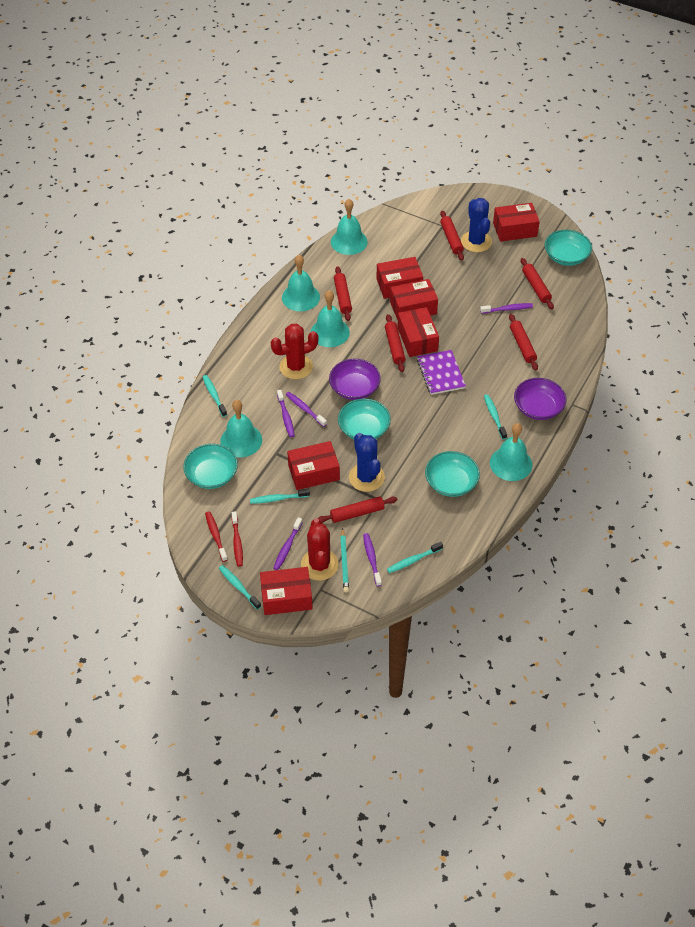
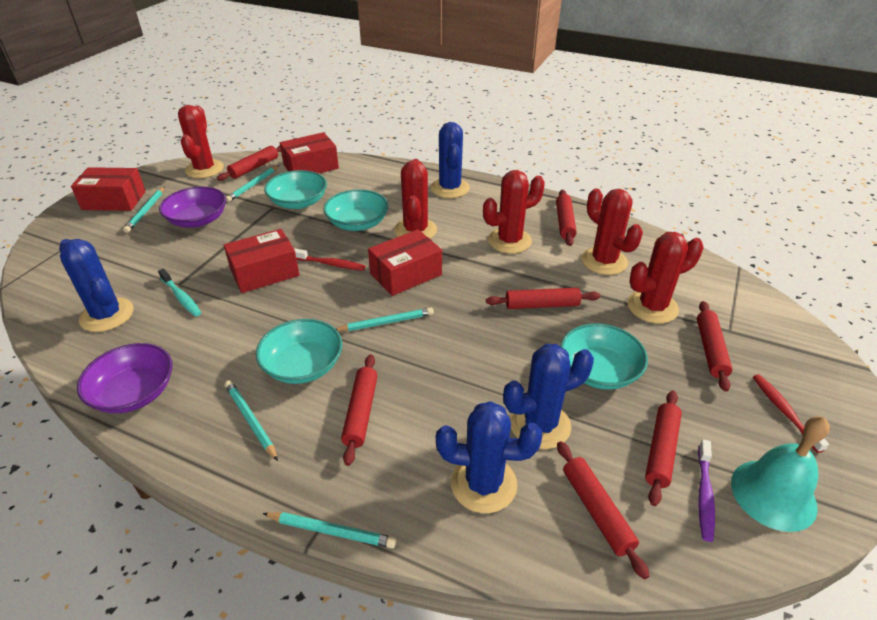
blue cactus: [349,433,385,492] [461,198,492,252] = 2 -> [59,239,134,332] [431,122,470,198] [436,401,542,513] [503,344,594,449] = 4
purple notebook: [417,350,466,395] = 1 -> none = 0
purple toothbrush: [273,517,303,570] [277,390,295,437] [286,392,327,427] [363,533,382,586] [480,303,533,314] = 5 -> [698,439,715,542] = 1
red box: [260,567,313,615] [287,441,340,490] [376,257,423,299] [390,279,438,320] [397,307,439,357] [493,203,540,242] = 6 -> [71,167,146,211] [224,229,299,293] [280,132,339,174] [368,229,442,296] = 4
red cactus: [271,324,319,379] [301,518,339,581] = 2 -> [178,105,224,178] [394,159,437,239] [483,170,545,254] [581,188,643,275] [627,232,703,324] = 5
red rolling pin: [318,496,398,523] [334,266,352,321] [385,314,405,372] [440,211,464,260] [509,314,538,370] [521,258,554,309] = 6 -> [217,145,281,181] [341,355,378,466] [486,288,600,309] [556,190,577,246] [557,441,649,580] [645,390,682,506] [697,301,732,392] = 7
turquoise bell: [220,400,262,457] [282,255,320,311] [311,290,350,347] [331,199,368,255] [490,423,532,481] = 5 -> [731,416,830,532] = 1
turquoise pencil: [340,528,349,592] = 1 -> [123,187,165,233] [225,380,278,461] [226,165,279,202] [262,512,396,549] [336,308,434,331] = 5
turquoise toothbrush: [203,375,227,417] [219,565,261,610] [250,489,310,504] [387,542,443,573] [484,394,507,439] = 5 -> [158,269,201,317] = 1

